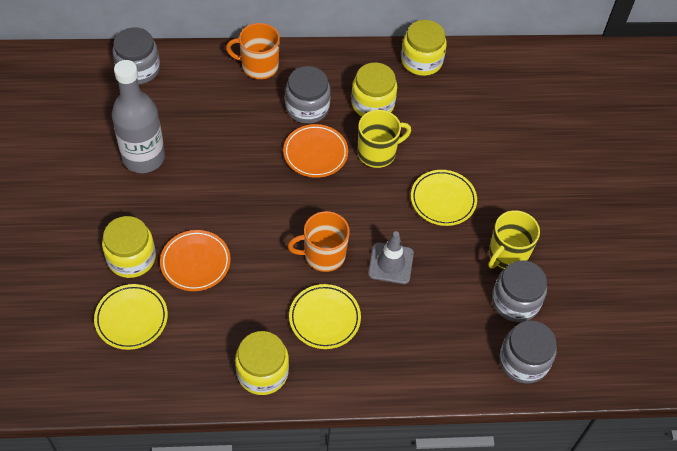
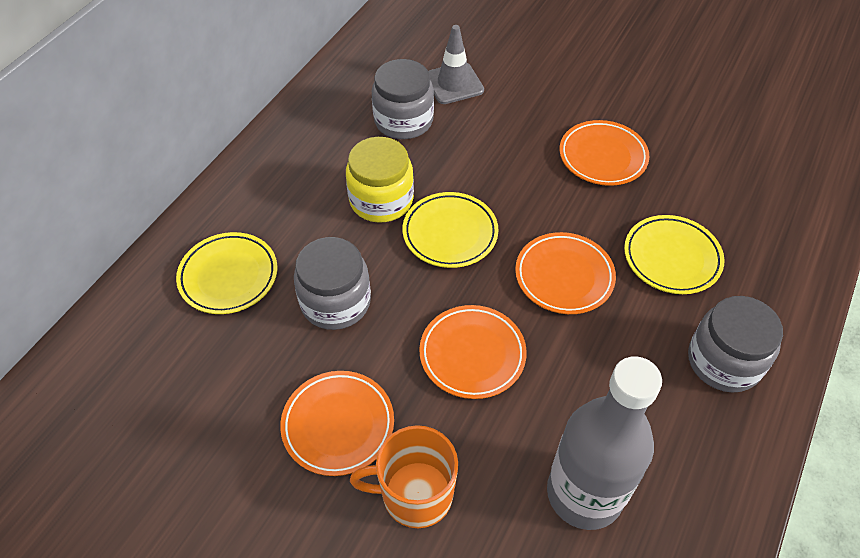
grey jar: [113,27,160,84] [285,66,331,124] [492,260,547,322] [499,320,557,384] = 4 -> [294,237,371,330] [372,59,434,139] [688,296,783,393] = 3
orange mug: [226,23,280,79] [288,211,350,272] = 2 -> [350,425,458,528] = 1
orange plate: [160,230,231,291] [283,124,348,178] = 2 -> [280,371,394,476] [419,305,527,399] [515,232,616,314] [560,120,649,186] = 4
yellow jar: [102,216,156,278] [235,331,289,395] [351,62,397,116] [401,20,447,76] = 4 -> [346,137,414,223] = 1
yellow mug: [358,110,411,168] [488,210,540,269] = 2 -> none = 0

